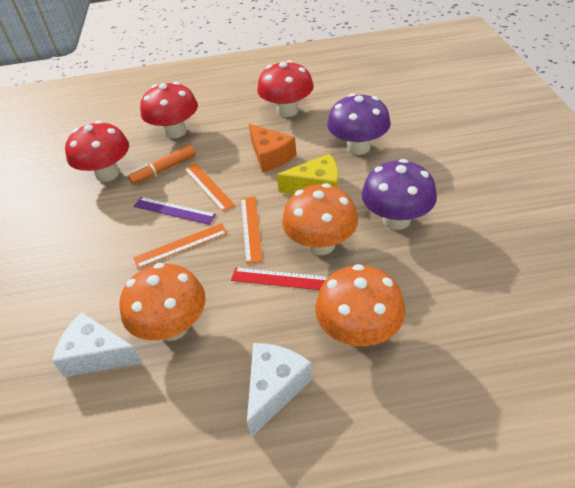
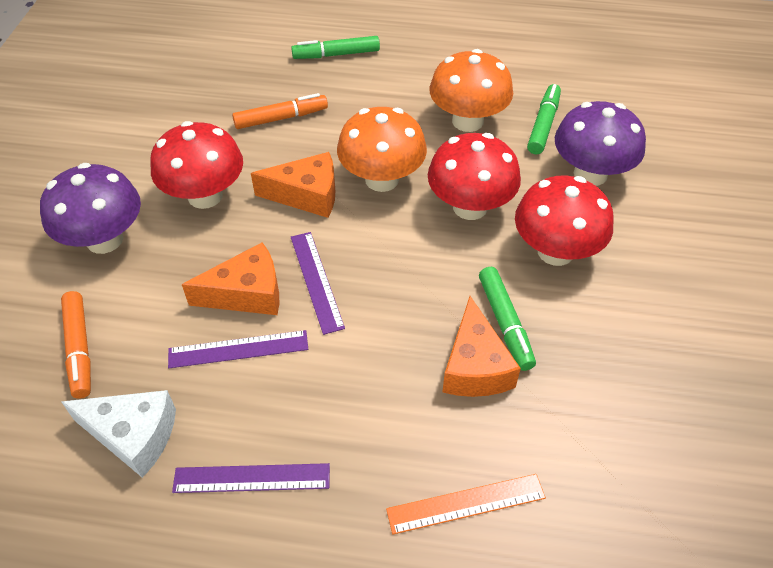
green marker: none = 0 -> [291,36,380,59] [479,267,536,371] [527,84,561,154] = 3
orange cheese: [248,124,297,173] = 1 -> [182,242,279,315] [251,152,335,218] [442,296,521,397] = 3
orange marker: [128,145,196,184] = 1 -> [61,291,91,399] [232,93,328,129] = 2
orange mushroom: [119,263,205,341] [282,183,358,255] [315,264,406,346] = 3 -> [337,107,427,192] [429,49,513,132] = 2
orange ruler: [133,223,227,269] [183,163,235,212] [241,197,263,264] = 3 -> [386,474,546,534] = 1
purple ruler: [133,197,216,225] = 1 -> [168,330,308,368] [172,463,330,493] [291,232,345,335] = 3
red ruler: [231,267,328,290] = 1 -> none = 0
white cheese: [52,312,142,377] [247,343,313,437] = 2 -> [62,390,176,478] = 1
yellow cheese: [277,154,338,194] = 1 -> none = 0

